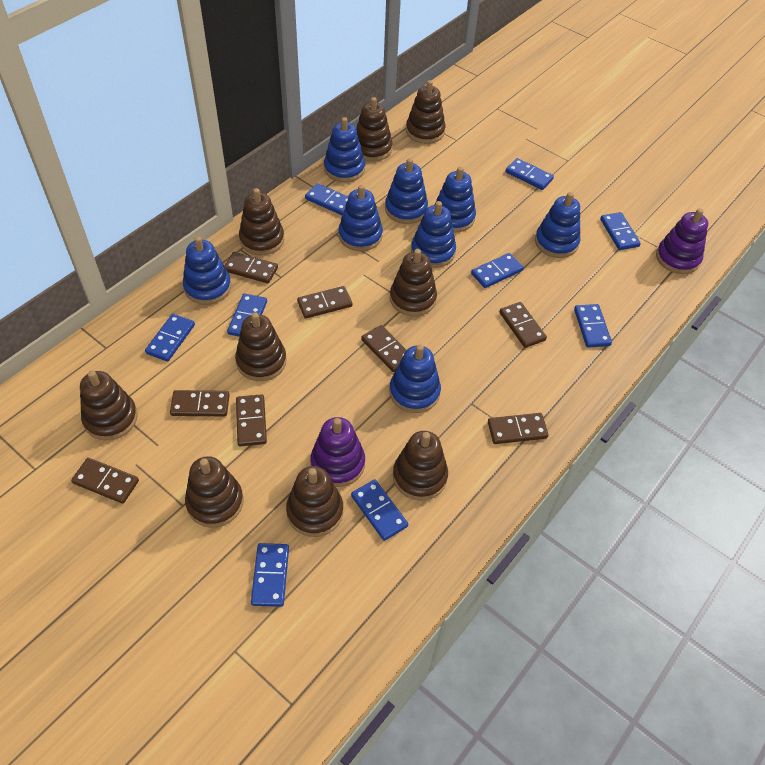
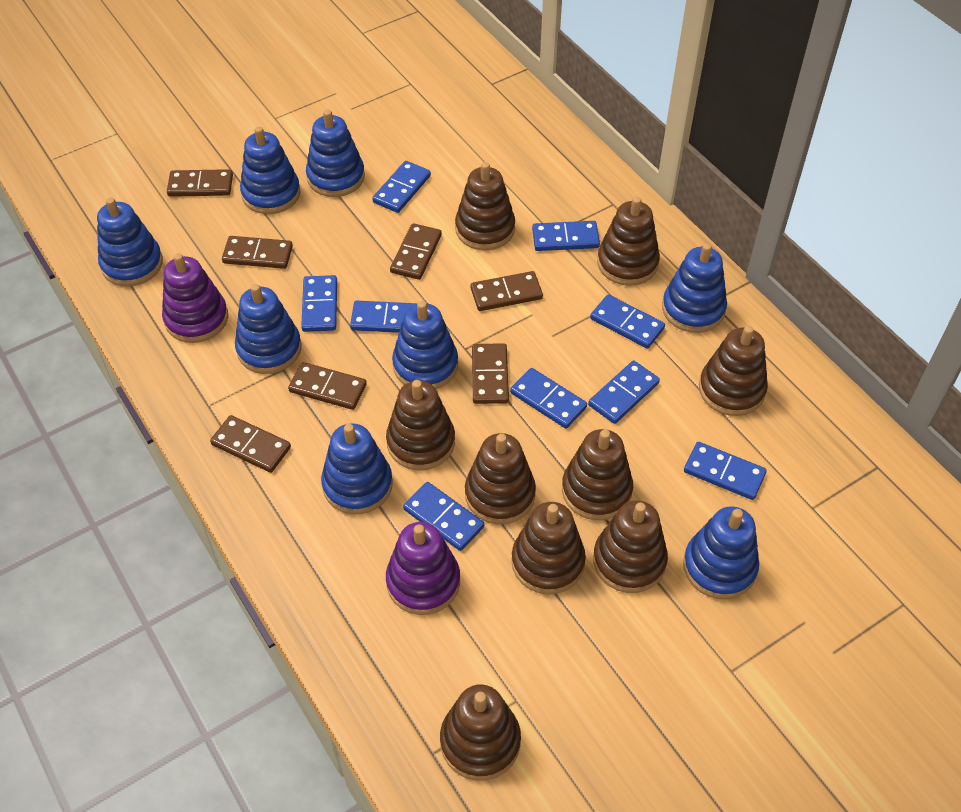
brown domino: [71,458,139,504] [170,390,230,416] [224,252,278,283] [236,394,267,446] [297,286,353,319] [361,325,406,372] [488,413,549,444] [500,302,547,348] = 8 -> [167,169,233,197] [210,415,291,473] [222,236,293,269] [288,362,367,410] [390,223,442,280] [471,271,543,311] [472,343,509,404] = 7

